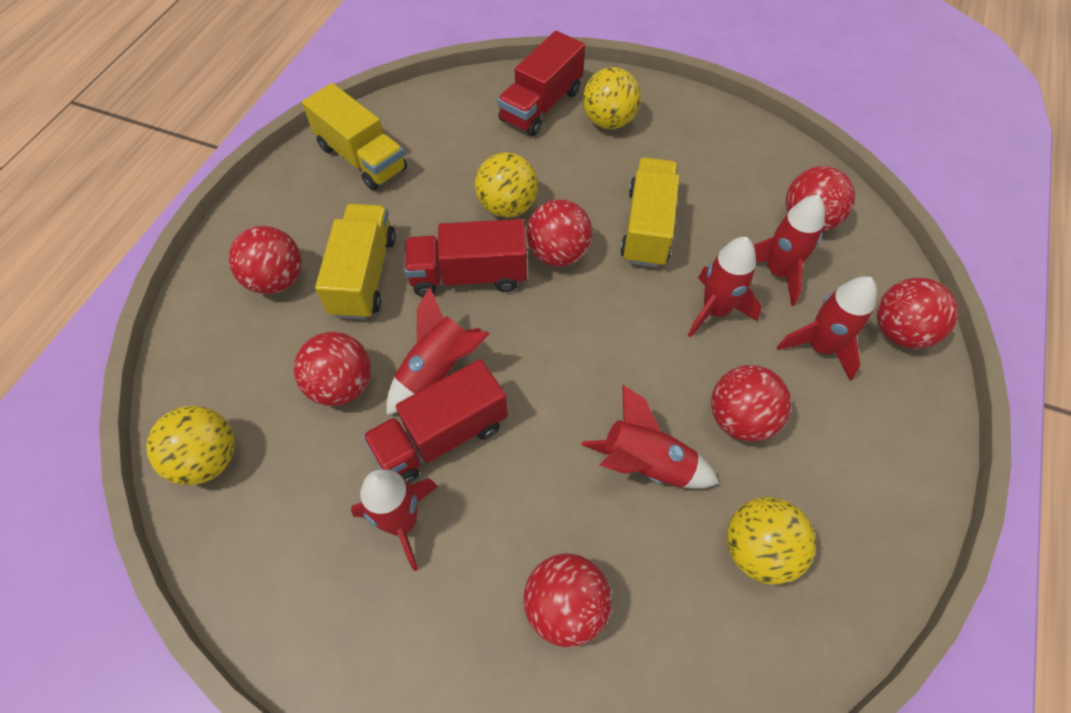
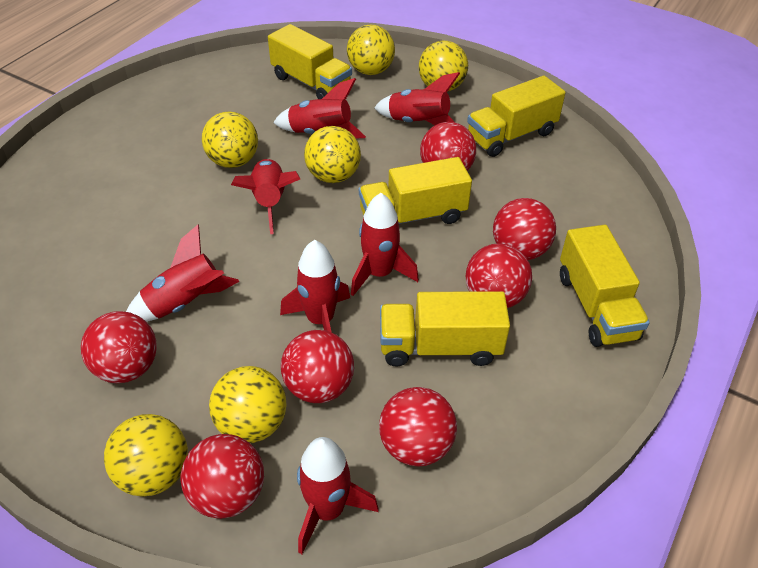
red rocket: [351,469,438,571] [386,287,490,415] [582,384,719,488] [688,237,762,338] [754,195,825,306] [777,276,877,381] = 6 -> [126,225,239,322] [231,159,300,234] [273,78,366,138] [280,240,350,333] [297,437,378,554] [351,193,419,296] [374,72,460,125] = 7
red truck: [362,359,508,484] [404,219,527,297] [497,31,585,136] = 3 -> none = 0
yellow ball: [146,405,235,485] [475,152,538,218] [583,67,641,129] [727,497,816,585] = 4 -> [104,414,188,497] [202,111,258,168] [209,366,287,443] [304,126,361,183] [347,25,395,75] [419,41,468,91] = 6
yellow truck: [302,83,407,191] [315,204,396,320] [620,157,679,268] = 3 -> [268,24,352,99] [359,157,472,224] [380,291,510,367] [467,75,566,157] [560,225,650,347] = 5

